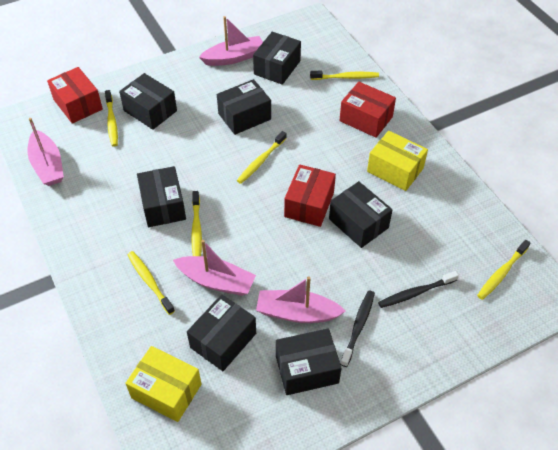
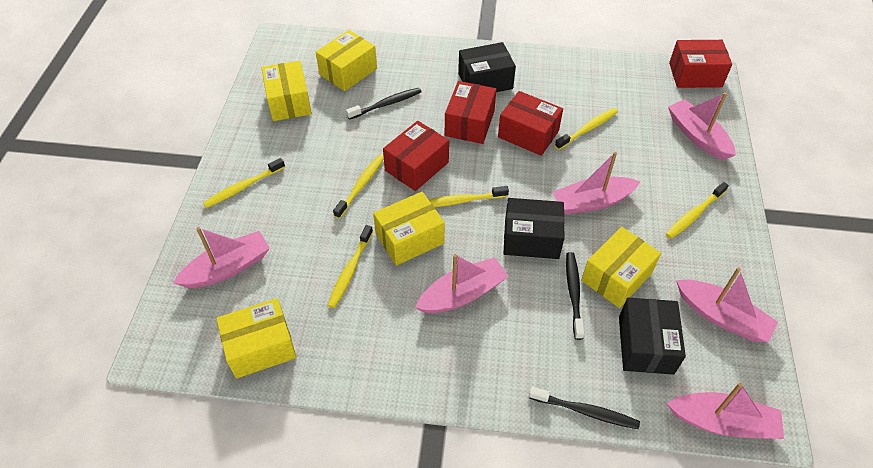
black box: [119,73,177,130] [137,166,186,227] [187,294,256,371] [217,79,271,135] [253,32,301,85] [276,328,341,395] [329,181,393,248] = 7 -> [458,42,516,92] [503,198,565,259] [619,298,686,375] = 3
black toothbrush: [340,291,375,367] [378,271,459,308] = 2 -> [346,88,421,120] [529,387,640,429] [566,252,584,340] = 3
pink boat: [28,118,64,186] [173,240,256,296] [199,16,263,66] [256,276,346,323] = 4 -> [173,227,270,288] [415,254,508,313] [553,152,641,215] [667,382,784,439] [668,92,736,160] [676,267,778,342] = 6
red box: [47,67,103,124] [284,164,336,227] [339,82,396,138] = 3 -> [383,121,449,191] [445,81,496,144] [498,91,563,156] [669,40,732,88] = 4
yellow box: [125,346,202,422] [367,131,428,191] = 2 -> [216,298,297,379] [262,61,312,121] [316,30,377,91] [373,192,445,266] [581,227,661,308] = 5

